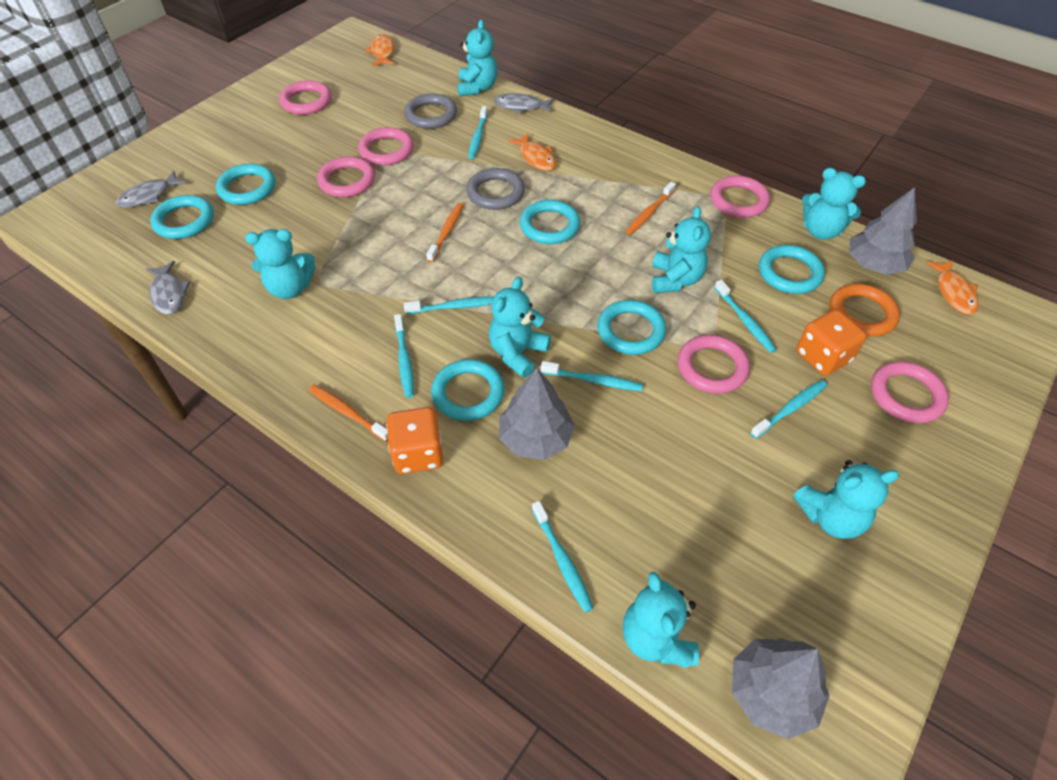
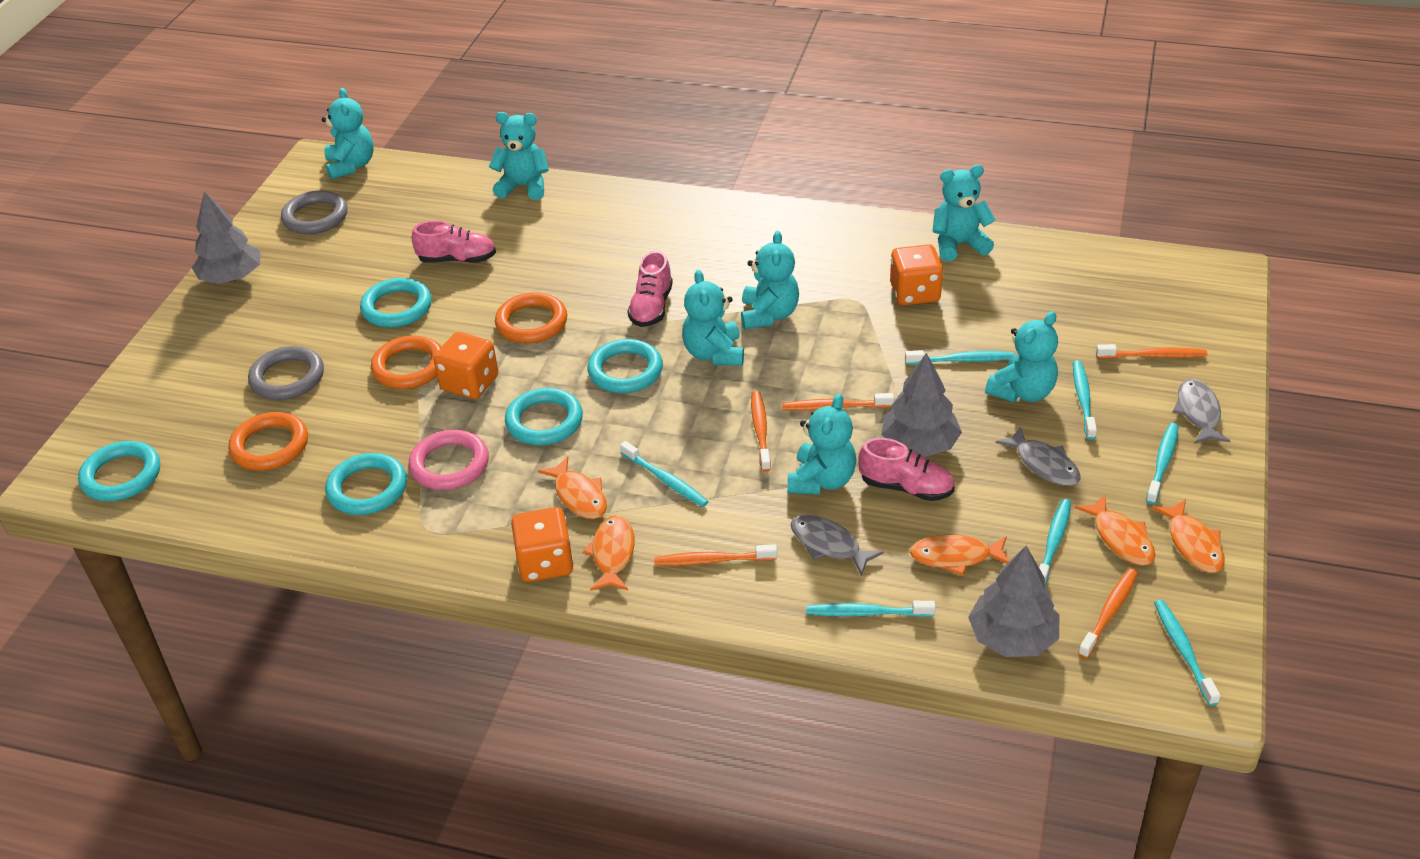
orange dice: [386,407,443,474] [796,309,867,376] = 2 -> [434,332,498,399] [511,507,574,582] [890,244,943,305] = 3
orange fish: [366,34,394,66] [508,133,556,171] [926,260,978,315] = 3 -> [538,456,607,519] [583,515,635,591] [910,534,1010,576] [1075,495,1155,566] [1152,499,1225,573] = 5
orange ring: [830,284,900,337] = 1 -> [228,412,308,471] [371,335,441,389] [495,292,567,343] = 3
orange toothbrush: [309,384,388,442] [426,203,464,262] [625,182,676,235] = 3 -> [654,544,777,566] [751,391,771,472] [782,393,894,411] [1078,568,1138,659] [1096,344,1207,359] = 5
pink ring: [279,80,332,115] [317,157,375,197] [358,127,414,165] [678,335,750,394] [710,176,770,218] [871,361,949,423] = 6 -> [408,430,489,490] = 1
pink shoe: none = 0 -> [412,221,496,263] [627,251,673,327] [858,438,954,501] = 3
turquoise ring: [150,195,214,239] [216,164,275,205] [431,359,505,421] [520,200,580,244] [597,300,666,355] [759,245,825,294] = 6 -> [78,441,160,501] [325,453,407,515] [360,278,432,328] [505,388,583,445] [588,339,663,393] = 5

